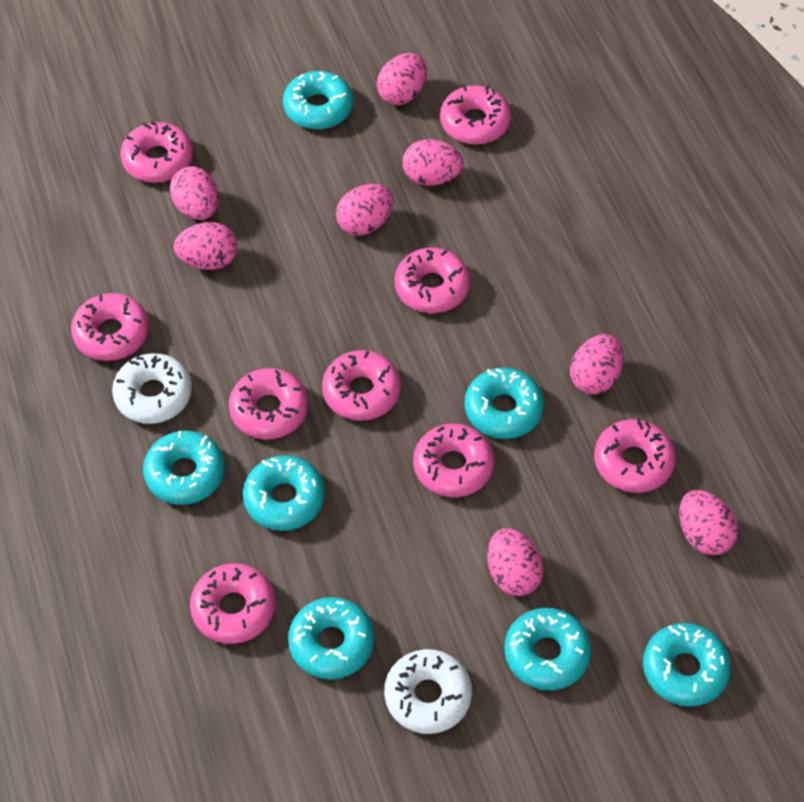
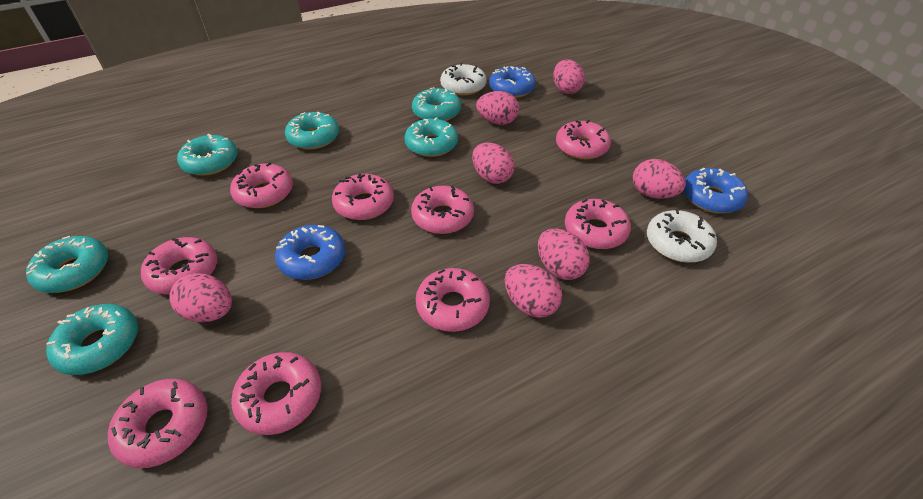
blue donut: none = 0 -> [275,225,345,280] [489,66,536,98] [684,168,748,213] = 3
pink egg: [170,166,219,220] [174,222,238,270] [336,184,394,236] [377,53,427,105] [403,139,464,186] [487,528,544,596] [570,334,624,394] [679,490,738,556] = 8 -> [169,273,232,322] [472,143,515,184] [476,91,519,125] [505,264,562,318] [538,229,590,280] [553,60,585,94] [633,159,686,199] = 7
turquoise donut: [143,431,225,505] [243,455,325,531] [283,71,353,129] [288,597,374,679] [464,368,544,439] [504,608,591,690] [643,623,731,707] = 7 -> [26,236,108,293] [46,304,138,375] [177,134,238,176] [285,112,339,150] [404,117,458,157] [412,87,461,121] = 6

